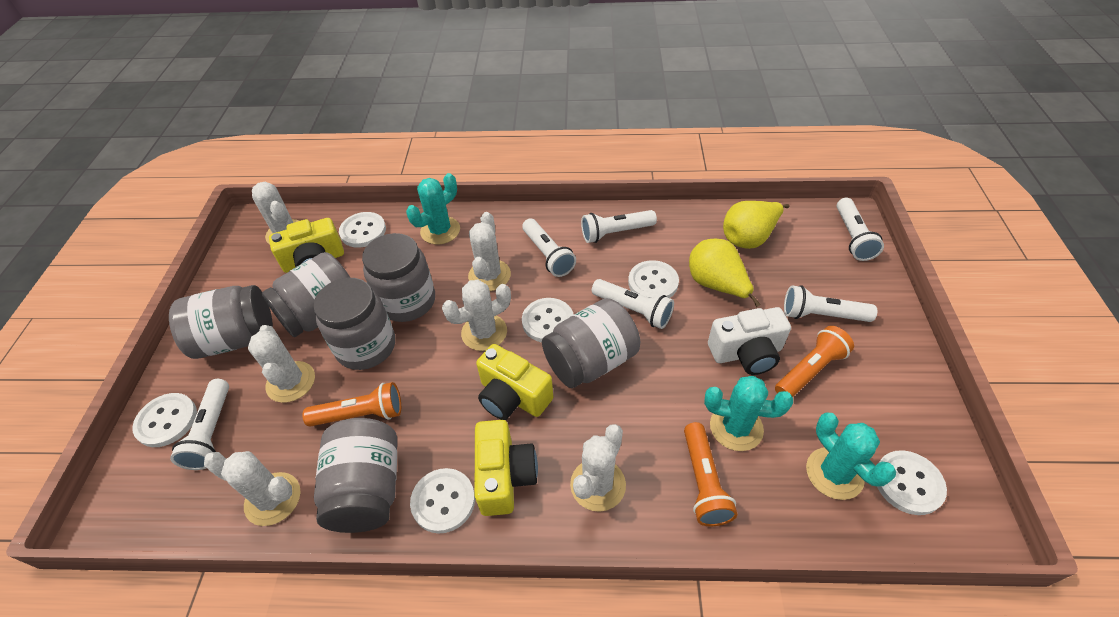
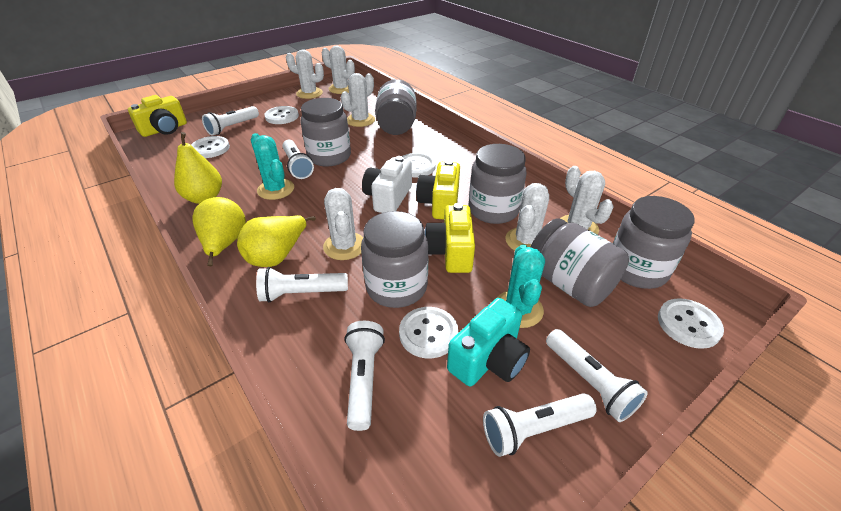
orange flashlight: [302,382,401,427] [684,422,737,526] [775,326,854,397] = 3 -> none = 0
turquoise cactus: [406,173,460,245] [704,376,793,451] [806,412,896,500] = 3 -> [251,133,294,200] [497,245,545,328] = 2
turquoise camera: none = 0 -> [447,298,530,387] = 1
white button: [132,393,197,447] [339,212,386,248] [410,468,475,534] [522,298,573,342] [628,260,679,298] [877,450,947,515] = 6 -> [191,136,230,158] [264,106,299,124] [399,307,458,358] [403,153,436,177] [658,298,724,349] = 5
yellow pear: [689,238,761,307] [723,201,790,249] = 2 -> [174,132,222,204] [192,197,246,266] [237,215,316,267] = 3

